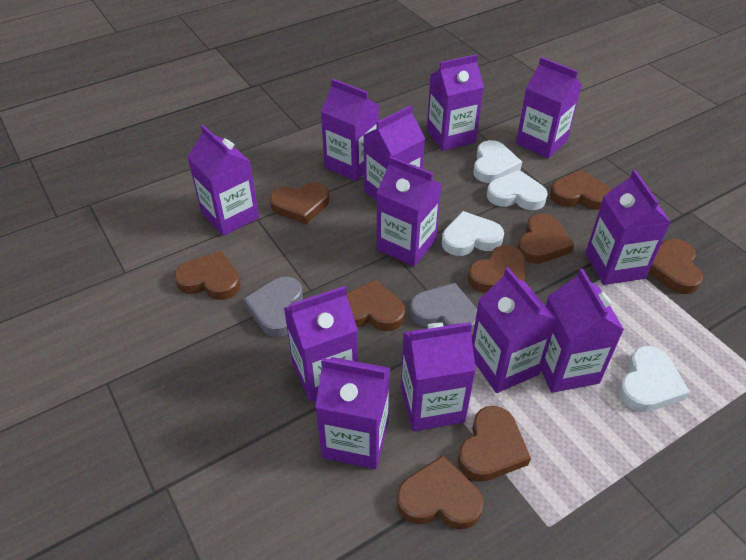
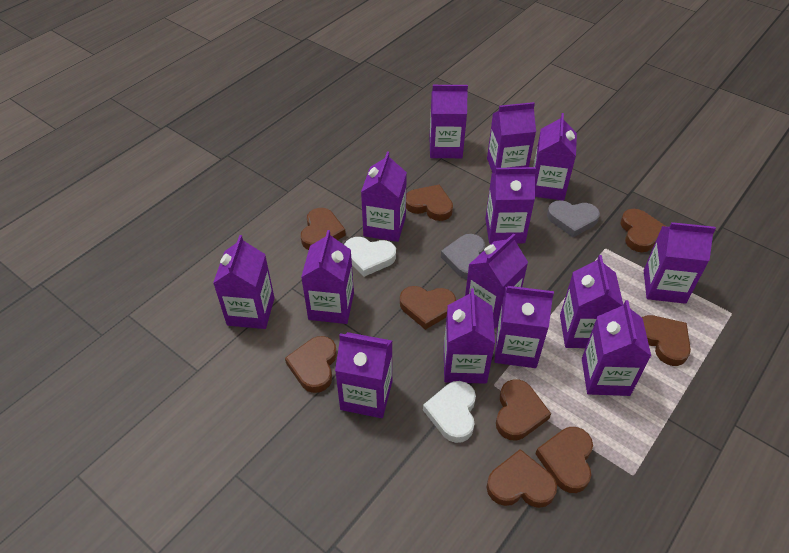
purple carton: [187,125,259,236] [284,286,358,402] [315,357,390,469] [321,79,379,181] [363,105,425,201] [377,156,441,266] [401,322,476,431] [427,54,484,151] [472,267,557,393] [516,57,582,158] [541,268,624,393] [585,170,671,285] = 12 -> [213,235,275,329] [301,230,354,324] [335,332,392,418] [361,151,407,242] [429,85,468,158] [444,288,495,384] [465,233,528,329] [485,167,536,244] [487,102,536,173] [495,286,554,368] [533,113,577,201] [560,255,623,348] [582,300,651,396] [644,222,716,304] = 14
white heart: [442,211,504,256] [473,140,522,183] [487,170,548,210] [618,346,690,412] = 4 -> [344,237,396,277] [423,381,476,443] = 2

